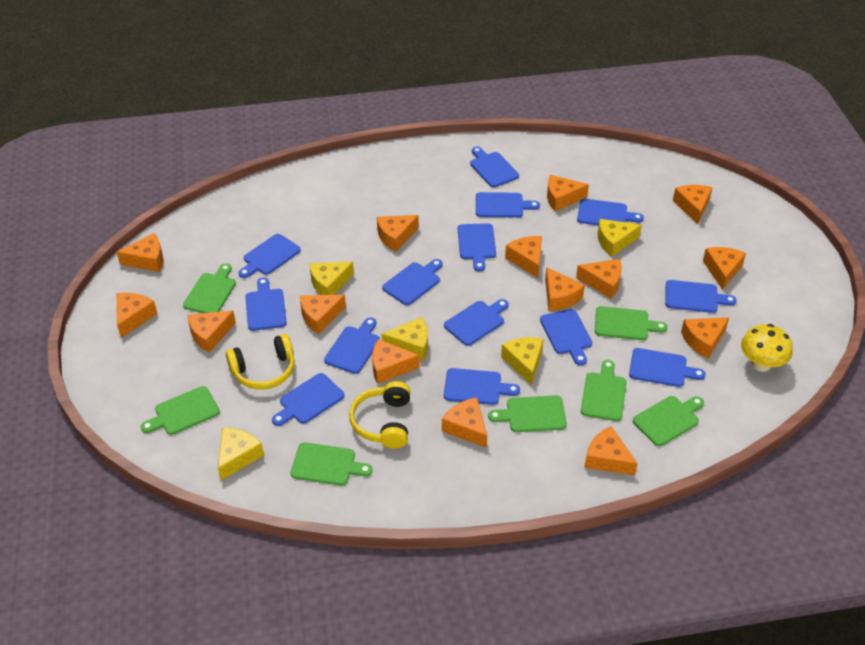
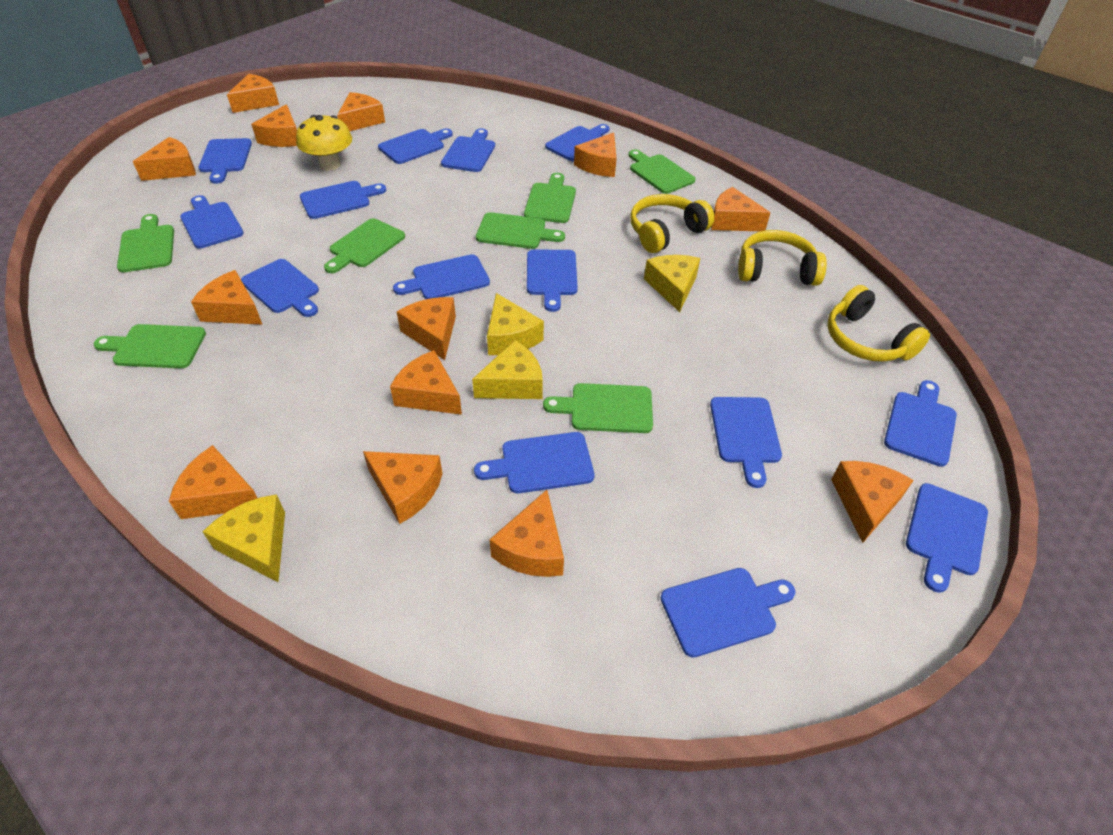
orange cheese: [117,233,163,272] [117,293,158,338] [188,310,236,353] [300,295,346,334] [372,339,420,384] [377,215,419,252] [442,397,487,448] [505,236,542,278] [545,267,585,311] [547,175,589,211] [576,259,622,299] [584,426,638,475] [673,185,713,224] [681,317,729,359] [703,247,746,290] = 15 -> [133,137,196,181] [169,445,257,519] [191,270,263,325] [227,74,279,113] [251,104,297,147] [337,92,385,131] [363,451,442,524] [390,350,462,415] [397,297,456,360] [489,490,564,577] [574,132,617,177] [711,187,770,231] [831,461,914,543] = 13
yellow cheese: [218,428,264,480] [309,261,354,295] [381,317,428,361] [501,337,544,385] [598,219,642,257] = 5 -> [203,494,285,582] [472,340,543,399] [487,293,544,355] [644,255,700,312] = 4
yellow headphones: [226,334,295,390] [349,381,411,449] = 2 -> [630,194,714,253] [738,230,827,286] [827,285,930,362] = 3

